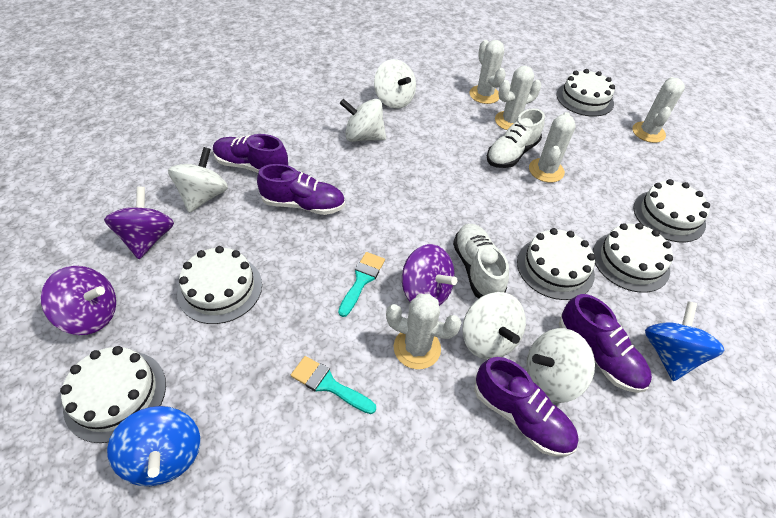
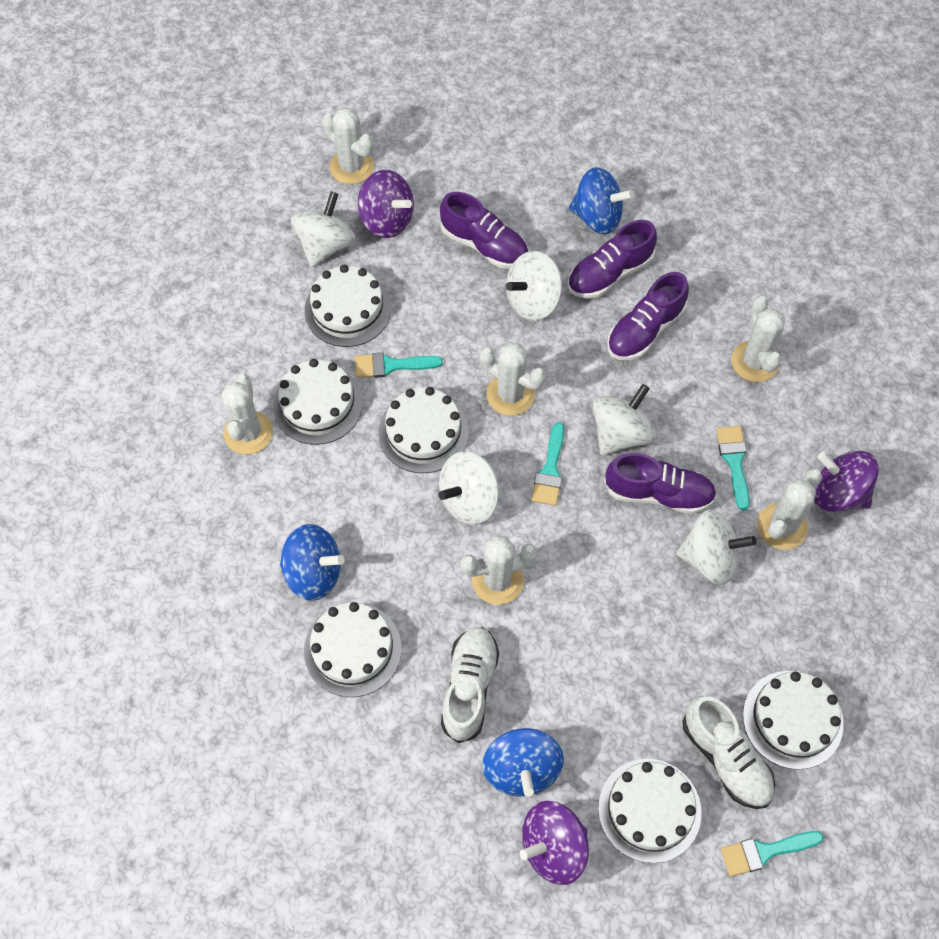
blue spinning top: [107,406,200,486] [645,301,725,381] = 2 -> [280,524,345,601] [482,728,564,797] [569,167,634,234] = 3
turquoise brush: [291,356,376,414] [338,252,385,317] = 2 -> [355,352,443,378] [531,422,564,506] [716,426,750,511] [721,831,824,877] = 4
white cactus: [386,293,462,369] [469,40,506,104] [495,66,541,130] [529,112,576,183] [632,77,685,143] = 5 -> [221,374,273,454] [322,107,374,184] [461,535,537,605] [480,342,546,416] [731,296,785,382] [757,469,822,550] = 6

